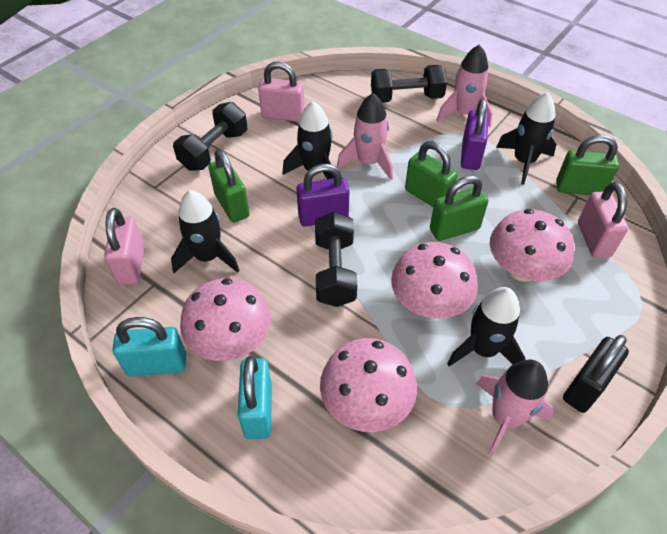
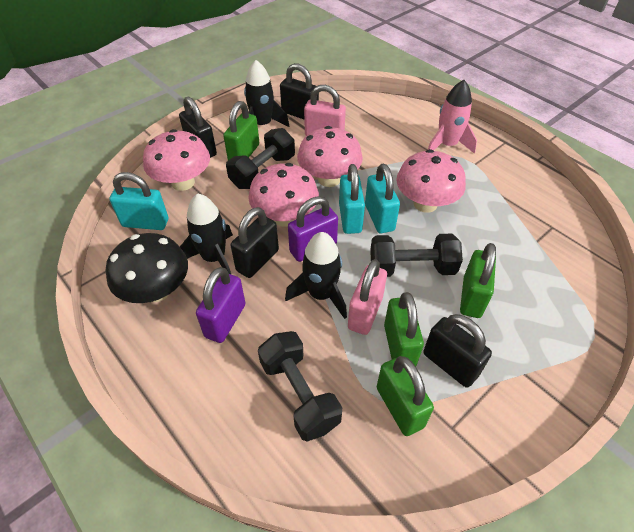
black mushroom: none = 0 -> [106,233,188,303] = 1
black padlock: [563,335,629,413] = 1 -> [179,96,217,158] [230,207,279,278] [280,63,319,119] [423,314,492,388] = 4
black rocket: [171,190,240,273] [283,101,334,179] [447,287,525,366] [496,92,557,185] = 4 -> [180,193,233,274] [244,60,289,127] [285,232,347,319] = 3
pink padlock: [104,208,145,285] [258,61,305,122] [578,182,628,258] = 3 -> [304,85,346,136] [348,259,387,335] = 2
pink rocket: [337,93,393,180] [437,45,493,127] [476,359,554,457] = 3 -> [428,80,477,154] = 1
turquoise padlock: [113,317,186,377] [238,356,272,439] = 2 -> [110,172,168,230] [339,164,365,234] [365,164,400,233] = 3

